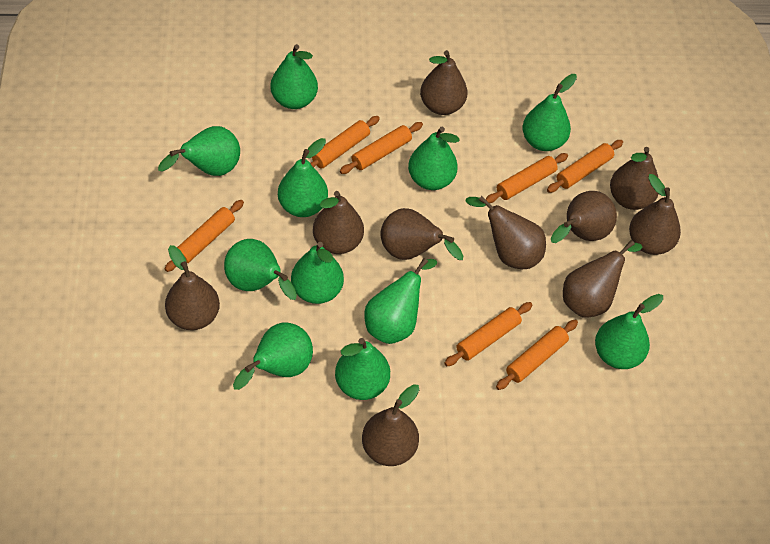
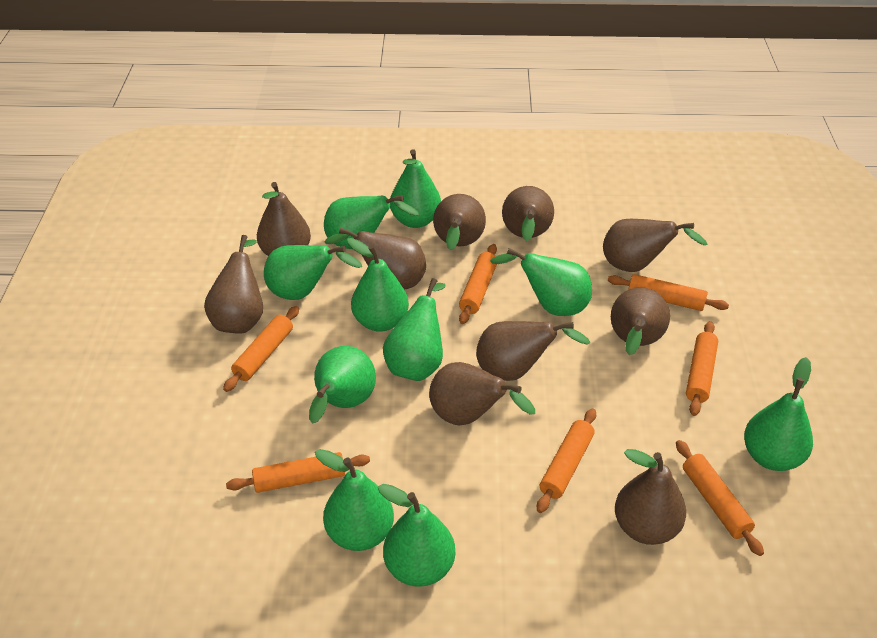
green pear: [158,126,240,176] [224,239,297,300] [233,322,313,390] [270,44,318,109] [278,138,328,217] [291,242,344,304] [335,338,390,400] [364,258,437,344] [408,127,460,190] [522,74,577,151] [595,294,663,369] = 11 -> [264,245,362,300] [309,346,376,424] [315,449,394,551] [324,195,419,249] [347,238,409,332] [378,484,455,587] [383,278,446,381] [390,149,441,228] [490,248,592,316] [744,357,813,471] = 10

